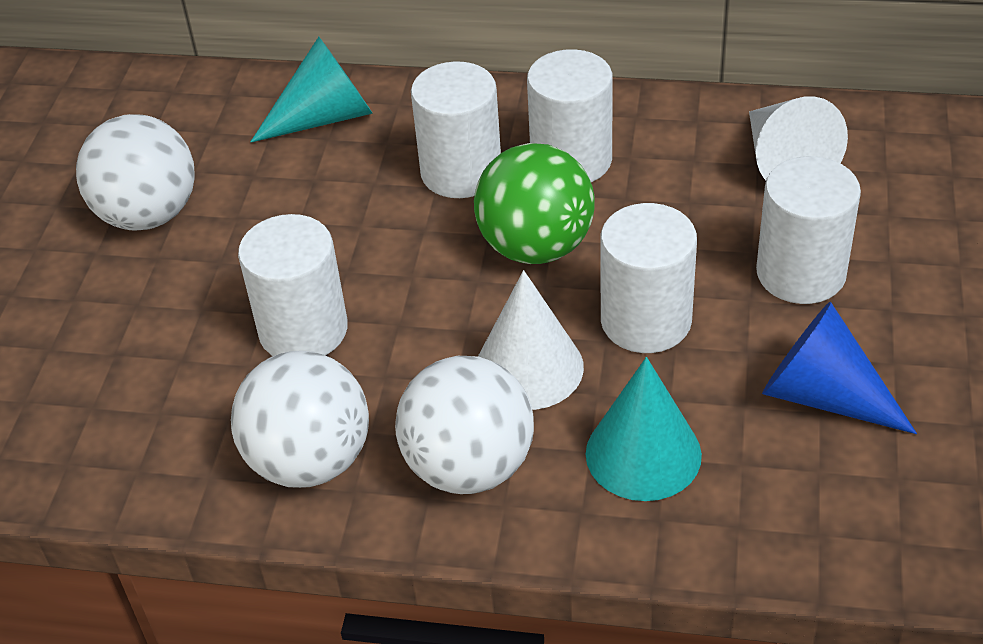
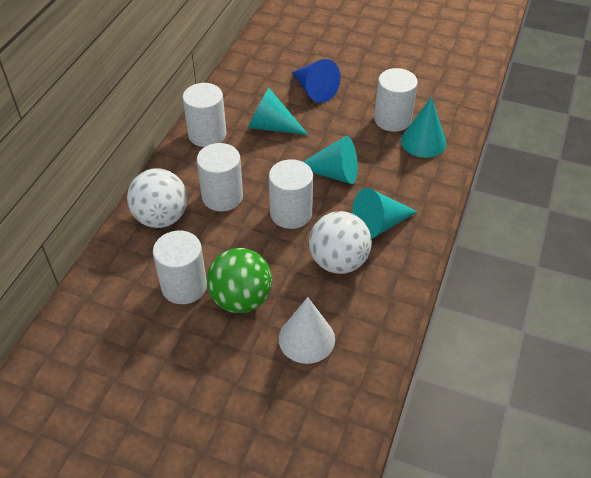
turquoise cone: [250,37,373,142] [586,357,702,501] = 2 -> [248,88,308,135] [303,136,358,184] [352,188,417,239] [401,97,446,158] = 4
white ball: [76,114,195,231] [231,351,369,488] [395,356,534,494] = 3 -> [127,168,187,228] [309,211,372,274] = 2
white cone: [478,270,584,410] [749,96,848,181] = 2 -> [279,297,335,364] = 1

